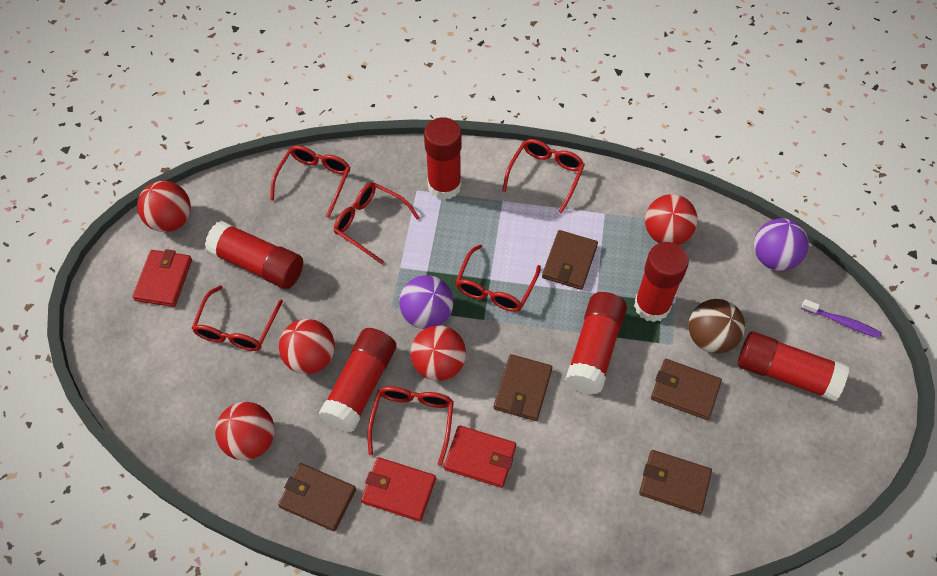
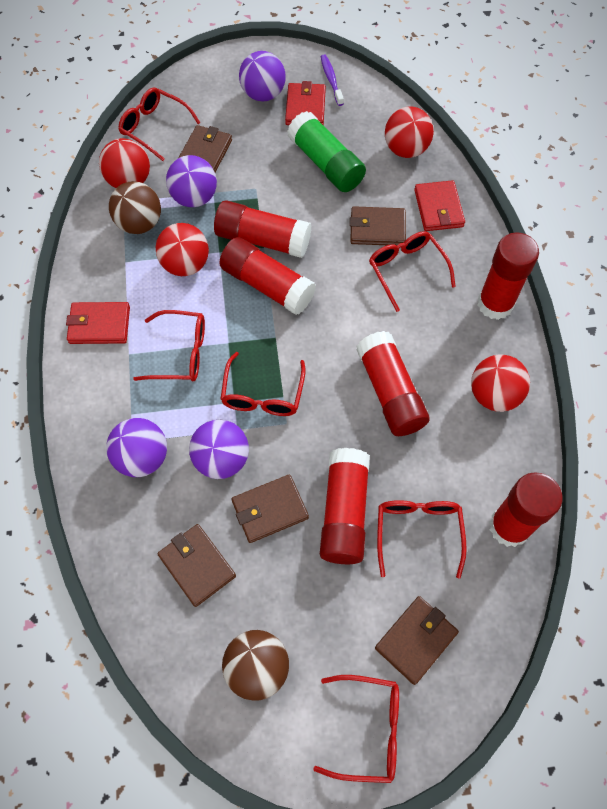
brown ball: [689,299,745,354] = 1 -> [109,181,161,234] [222,630,289,701] = 2
green glue stick: none = 0 -> [287,111,366,192] = 1
purple ball: [399,275,453,329] [754,218,809,271] = 2 -> [106,418,167,477] [166,155,217,207] [189,420,249,479] [239,51,286,101] = 4
red ball: [137,181,191,232] [215,402,275,460] [279,319,335,374] [410,325,466,381] [645,194,697,245] = 5 -> [99,138,150,188] [156,223,209,276] [385,107,434,158] [471,355,530,412] = 4

